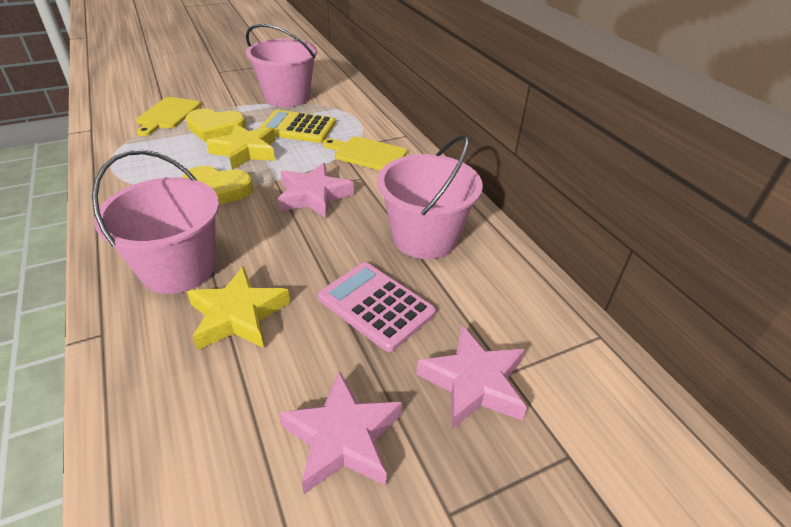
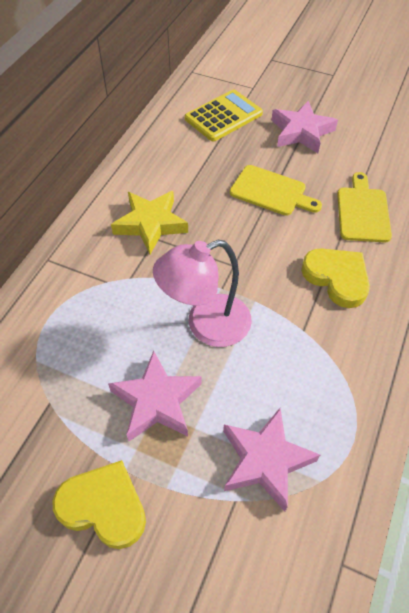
pink bucket: [92,150,219,294] [246,24,317,107] [377,135,483,259] = 3 -> none = 0
pink calculator: [318,262,436,352] = 1 -> none = 0
pink lamp: none = 0 -> [153,240,252,347] = 1
yellow star: [187,266,290,350] [206,124,276,170] = 2 -> [111,191,188,254] = 1

